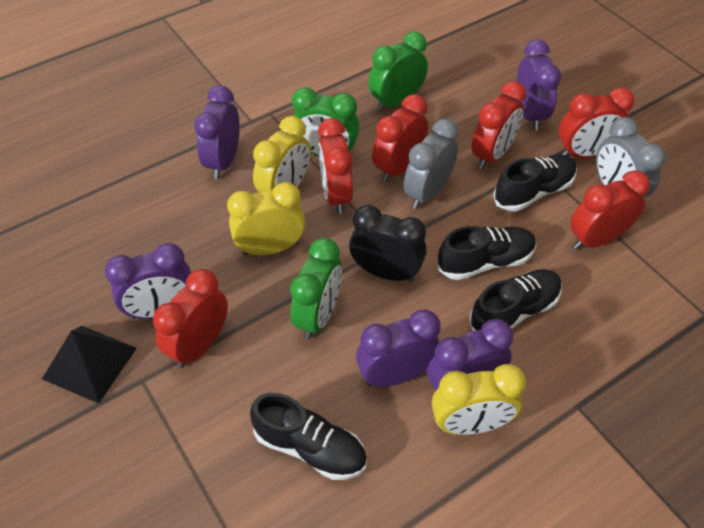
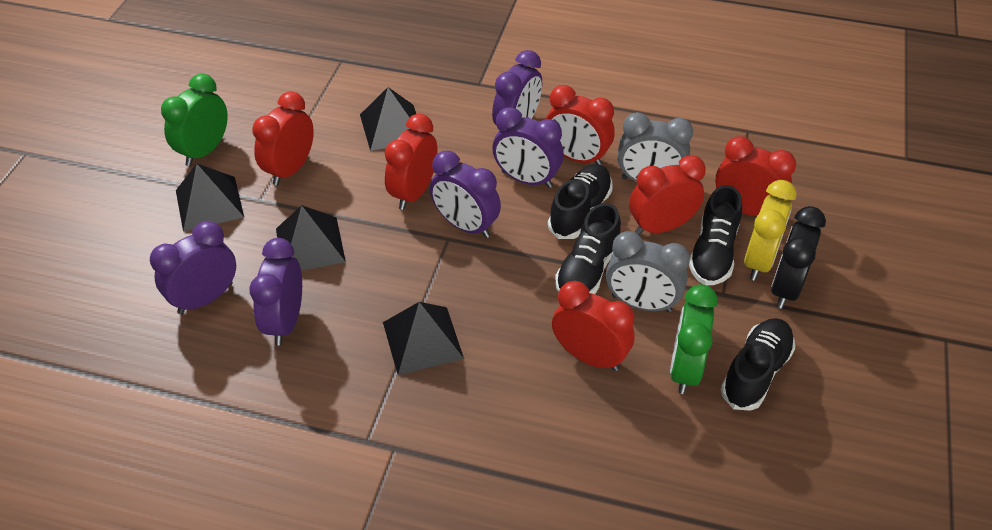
black pyramid: [42,326,137,404] = 1 -> [176,164,244,232] [276,205,346,271] [360,87,416,151] [383,302,464,375] = 4
green clock: [290,238,342,340] [292,87,360,156] [368,32,428,112] = 3 -> [161,74,228,166] [670,284,718,394] = 2
yellow clock: [227,182,305,255] [253,116,311,192] [432,364,526,435] = 3 -> [744,180,797,280] = 1

